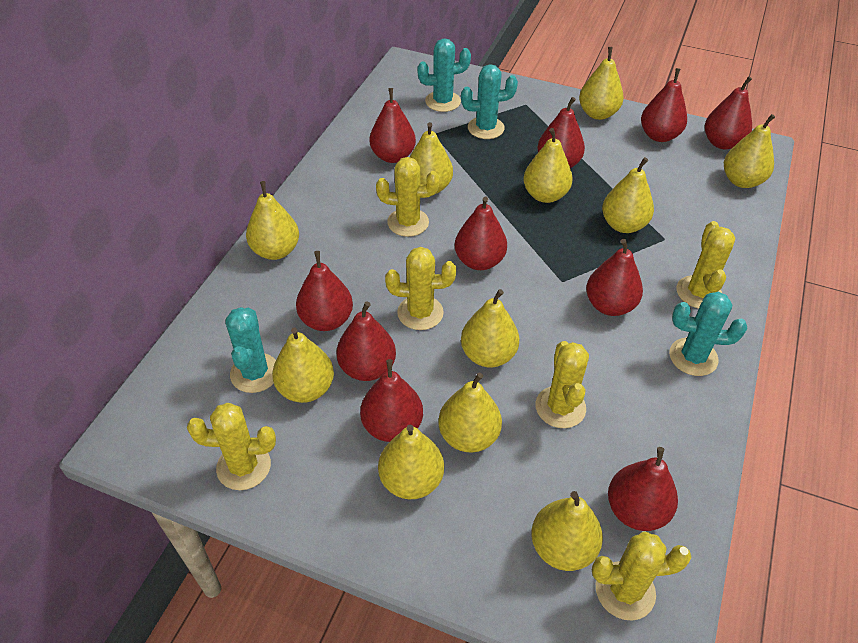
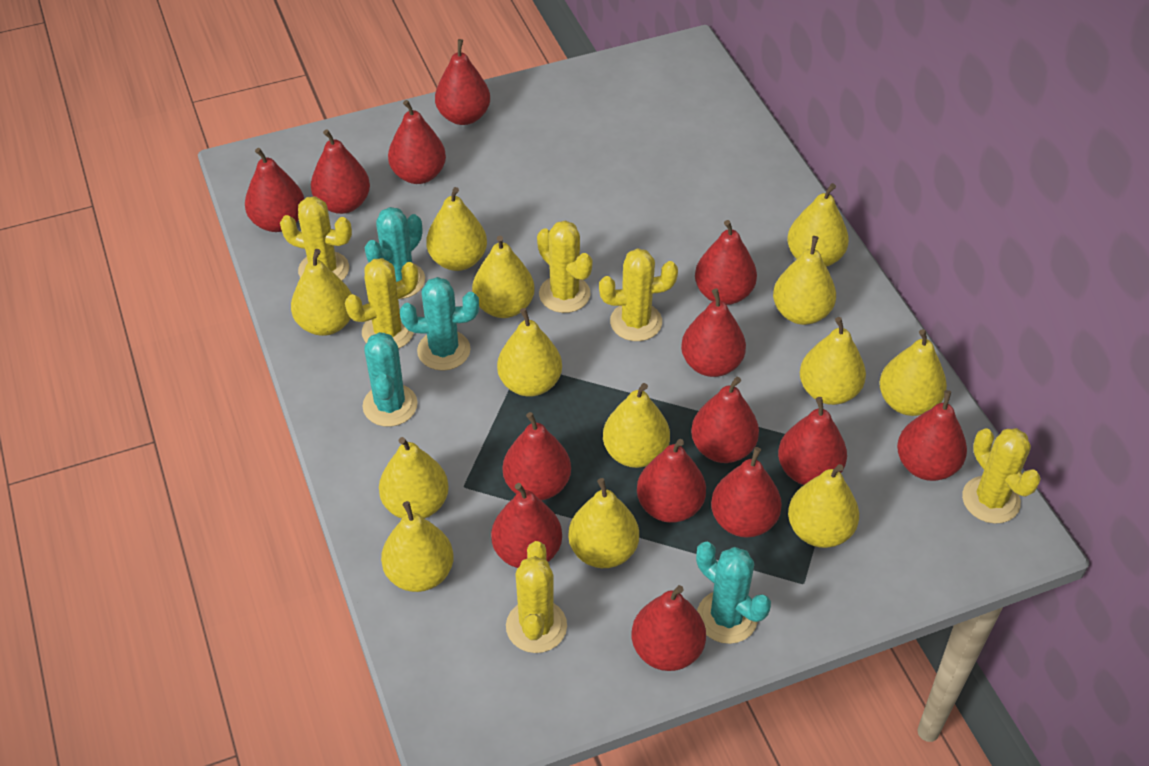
red pear: [296,251,353,331] [336,302,396,381] [360,359,423,442] [370,88,416,163] [455,196,507,270] [537,97,585,168] [586,239,643,316] [608,447,678,531] [641,68,687,142] [705,76,752,149] = 10 -> [245,148,304,232] [311,129,370,214] [388,100,446,184] [435,39,490,125] [491,483,562,568] [503,412,571,501] [632,585,706,671] [637,439,706,523] [681,288,746,377] [691,376,759,463] [695,220,757,305] [711,447,782,538] [778,397,847,485] [897,390,967,481] = 14
yellow pear: [246,181,299,260] [272,327,334,403] [378,424,444,499] [410,122,453,194] [438,373,502,453] [461,289,519,367] [523,128,572,203] [531,491,603,571] [579,47,624,120] [602,157,654,233] [724,114,775,188] = 11 -> [291,249,352,336] [379,437,449,519] [381,501,453,592] [426,187,487,271] [472,236,535,318] [497,308,562,396] [568,478,639,568] [603,383,670,468] [773,236,836,325] [787,183,849,267] [788,464,859,548] [800,317,866,405] [879,329,947,416] = 13

